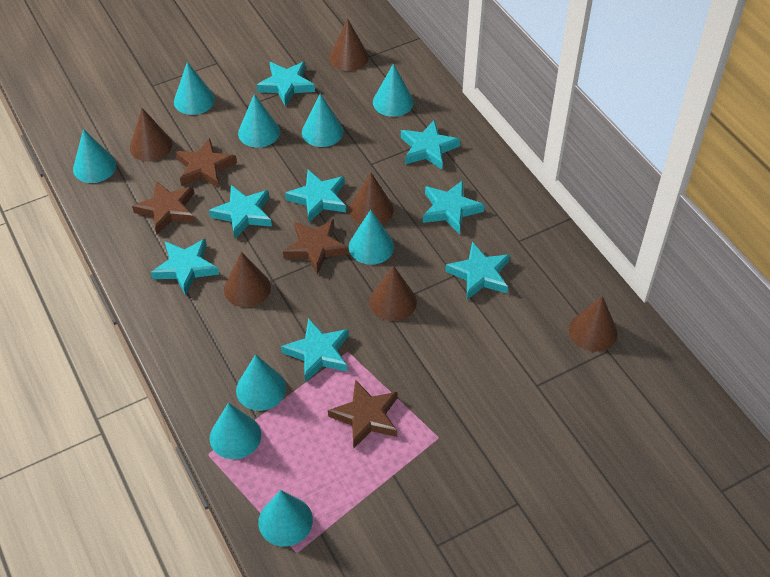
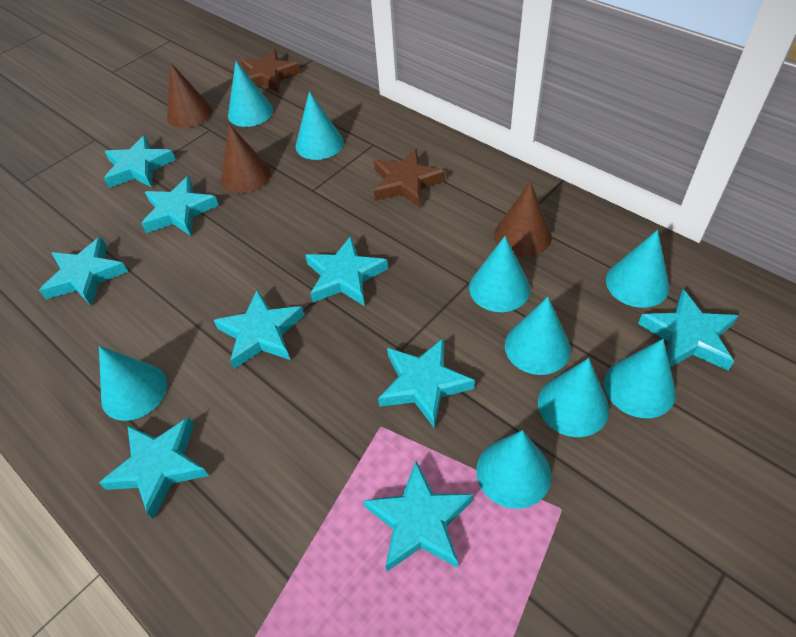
brown cone: [130,108,172,161] [224,252,271,307] [329,19,369,71] [349,172,394,225] [369,265,417,321] [569,296,617,352] = 6 -> [167,62,212,128] [221,124,271,193] [494,181,552,257] = 3
brown star: [132,181,195,235] [176,138,237,188] [283,219,349,275] [328,380,398,449] = 4 -> [240,49,300,93] [374,149,445,208] = 2
turquoise star: [151,239,219,296] [209,185,272,239] [257,62,315,106] [281,318,349,382] [285,170,346,222] [401,120,460,169] [423,180,485,234] [445,242,510,300] = 8 -> [39,237,128,306] [99,417,209,519] [104,135,176,188] [141,176,219,236] [214,289,305,369] [305,236,388,306] [363,461,473,572] [378,338,475,429] [638,289,738,370] = 9

